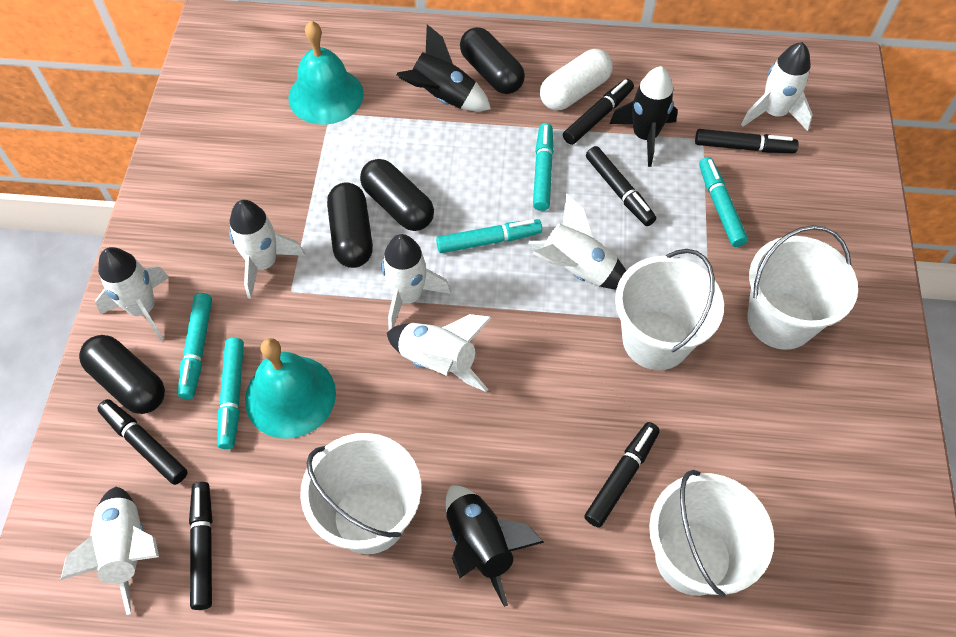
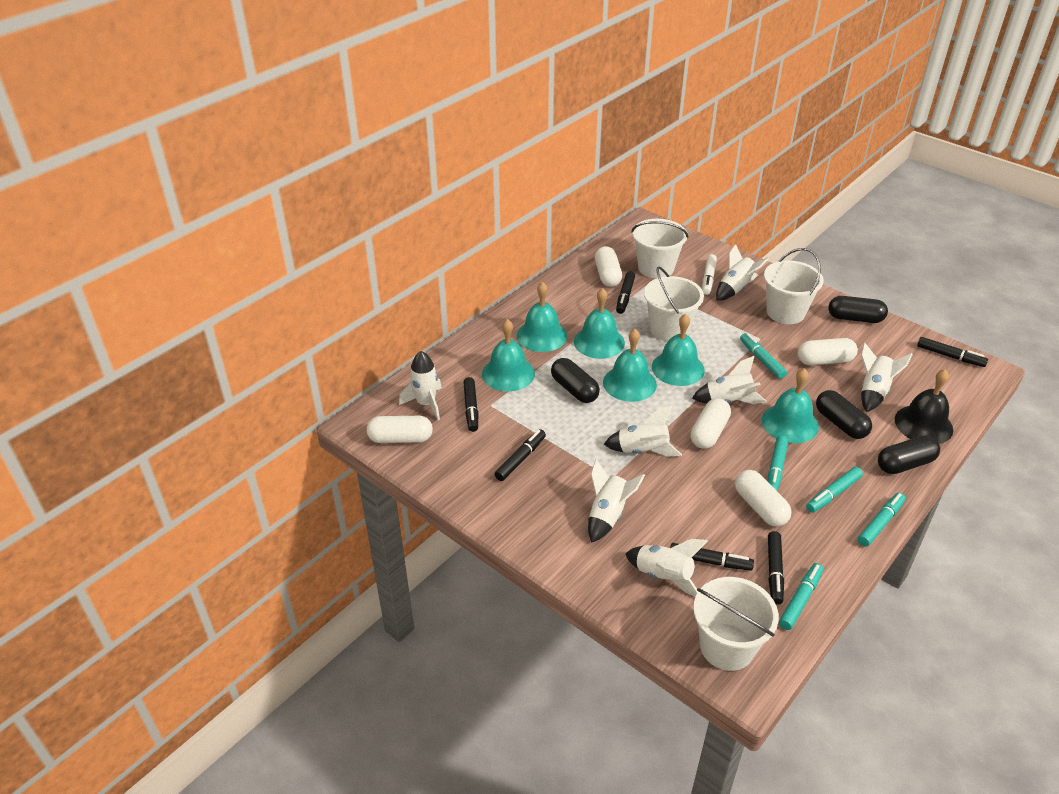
black bell: none = 0 -> [895,369,953,444] = 1
black rocket: [396,24,491,111] [446,486,544,607] [610,66,678,167] = 3 -> none = 0
turquoise bell: [245,338,336,439] [288,21,364,125] = 2 -> [482,319,535,392] [517,282,567,352] [574,288,625,359] [603,329,657,402] [652,314,705,386] [762,368,819,443] = 6
white capsule: [540,49,613,110] = 1 -> [367,416,433,443] [595,246,622,287] [690,398,731,449] [735,470,791,527] [798,338,858,365] = 5
white marker: none = 0 -> [702,254,717,295] = 1

